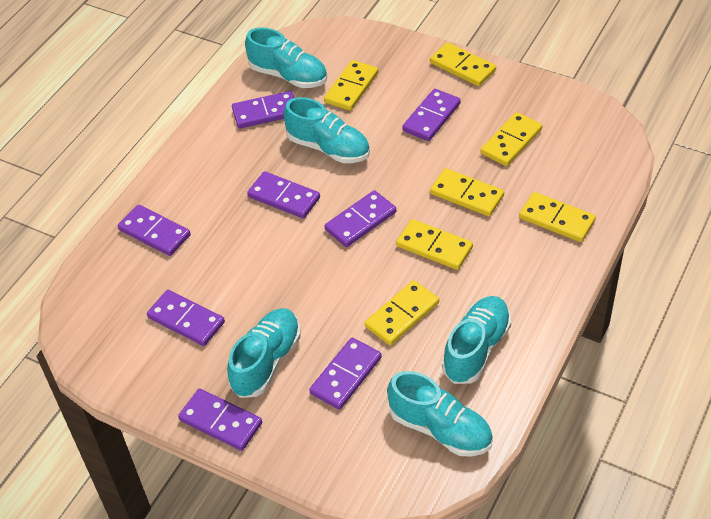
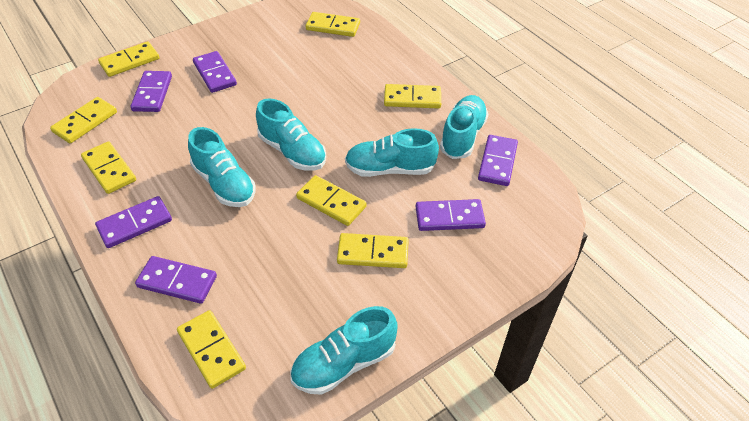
purple domino: [118,205,191,256] [147,290,225,346] [178,389,262,451] [232,91,294,129] [247,171,320,219] [309,338,382,410] [325,190,396,247] [402,89,461,141] = 8 -> [95,196,172,248] [131,71,172,112] [135,256,217,304] [193,51,237,93] [416,199,486,231] [478,135,518,186] = 6
yellow domino: [324,60,378,111] [365,280,439,345] [396,219,473,270] [430,42,496,86] [430,168,504,216] [481,112,542,166] [519,192,596,242] = 7 -> [50,97,117,143] [81,141,136,194] [98,41,160,77] [177,310,246,389] [296,175,367,226] [306,12,360,37] [337,233,409,268] [384,84,441,109] = 8

